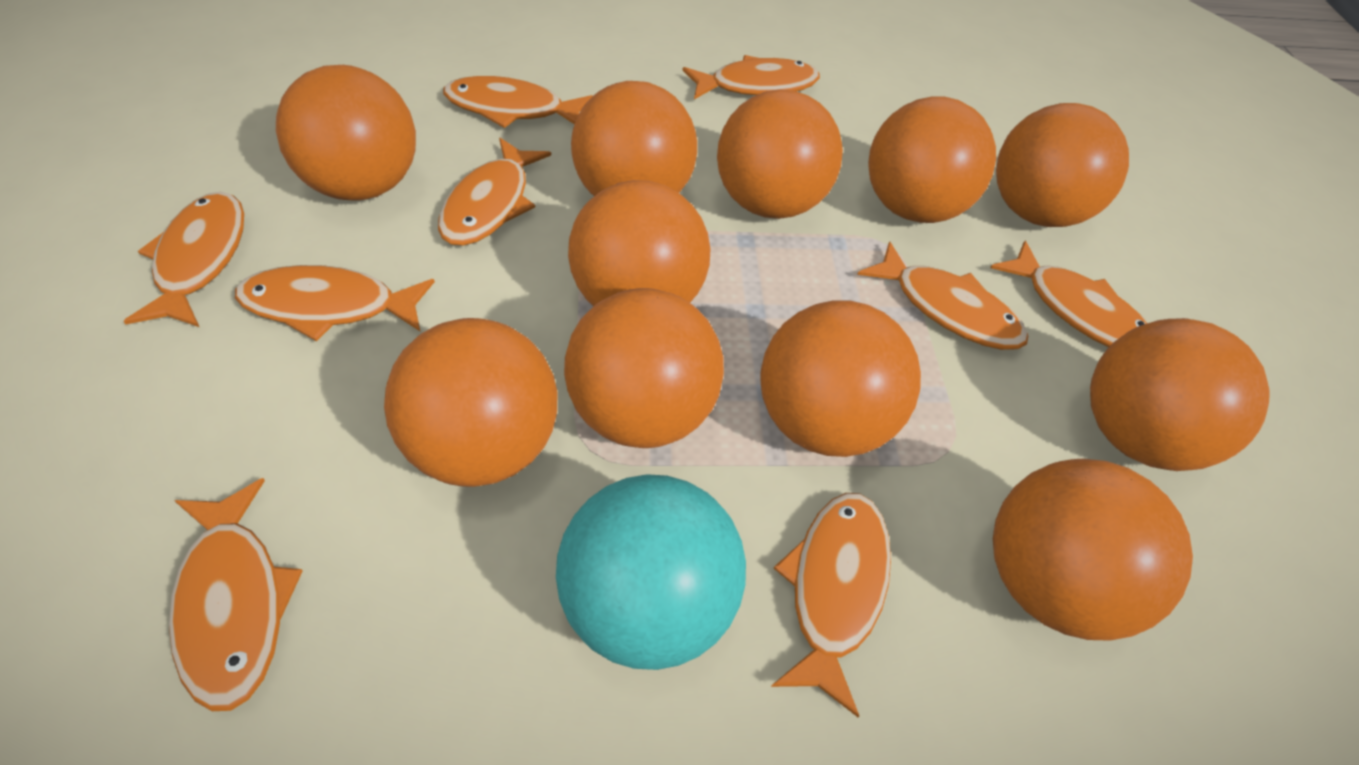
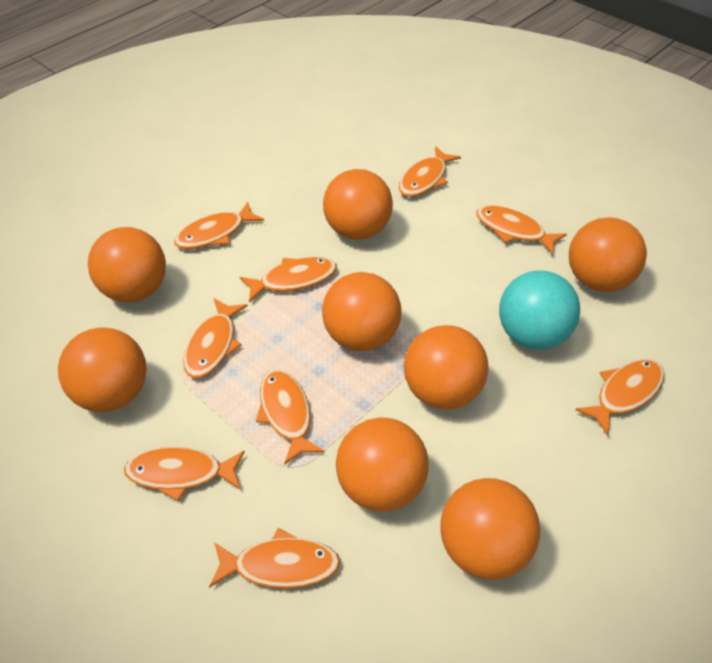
orange ball: [276,65,416,201] [384,318,557,487] [564,288,724,448] [568,180,711,306] [571,81,697,196] [717,89,843,219] [761,300,921,457] [868,97,996,223] [993,459,1193,641] [996,103,1129,227] [1090,318,1270,471] = 11 -> [58,327,147,412] [88,227,166,302] [322,272,401,351] [323,169,393,240] [336,417,428,512] [404,325,489,409] [440,478,540,580] [569,217,647,292] = 8

